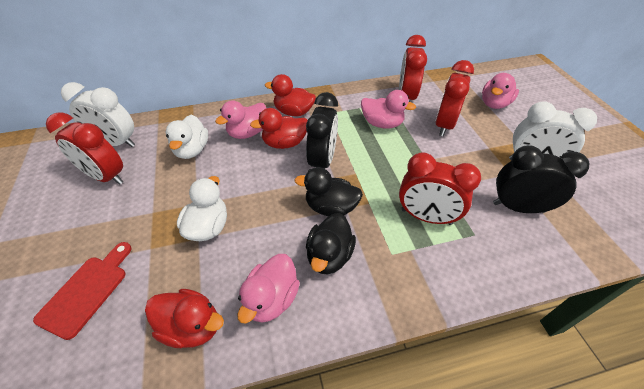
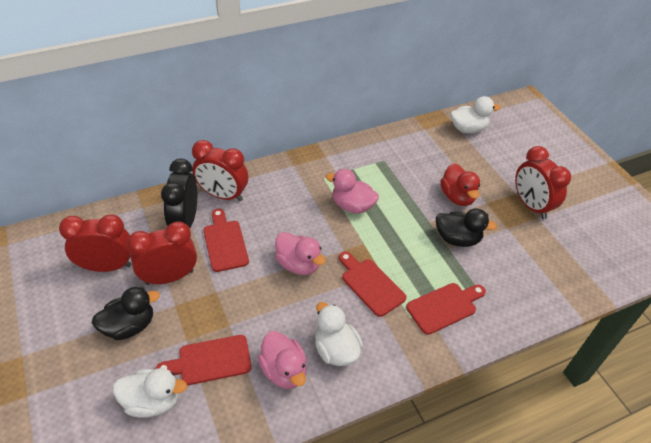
black clock: [306,92,338,168] [493,145,589,213] = 2 -> [161,159,197,228] = 1
pink duck: [215,101,266,139] [237,254,300,323] [361,90,416,129] [482,73,519,109] = 4 -> [258,331,307,389] [275,232,326,275] [326,169,379,213] = 3
red cutting board: [33,242,132,340] = 1 -> [156,335,251,385] [203,209,249,272] [339,252,406,317] [406,283,486,335] = 4
red duck: [145,289,224,348] [250,108,308,149] [265,74,316,116] = 3 -> [440,163,480,206] = 1
white clock: [61,82,135,147] [509,101,597,160] = 2 -> none = 0
white duck: [166,115,208,159] [177,176,227,241] = 2 -> [113,368,187,418] [315,302,363,366] [450,96,500,133] = 3

